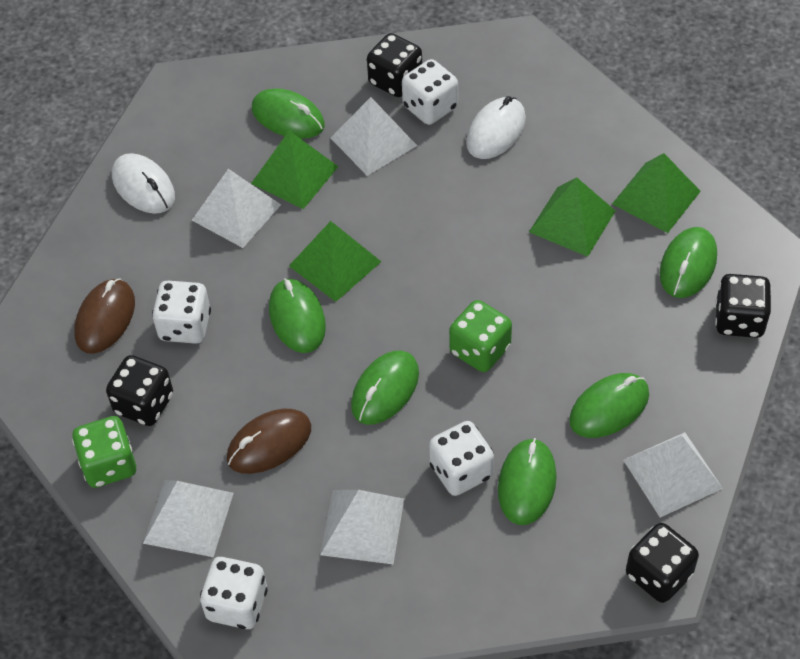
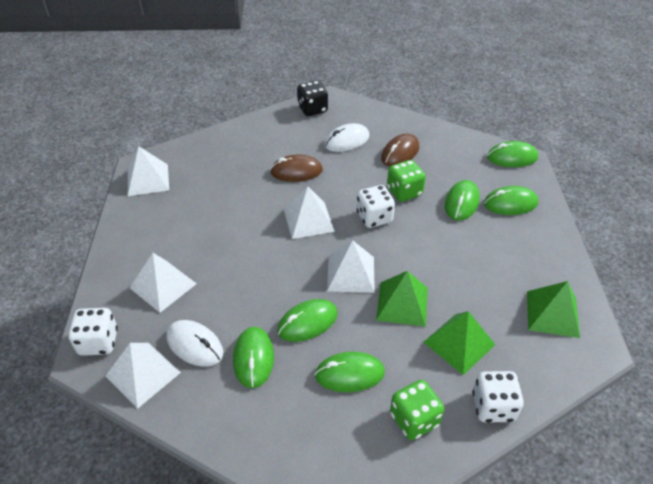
black dice: [106,355,173,426] [367,33,422,97] [626,523,699,603] [715,274,771,338] = 4 -> [297,81,328,116] = 1
green pyramid: [251,131,339,209] [289,221,381,302] [529,177,615,257] [612,153,701,233] = 4 -> [376,271,428,327] [423,311,495,375] [527,281,580,338] = 3
white dice: [152,281,211,344] [200,557,268,629] [402,59,458,125] [429,421,494,496] = 4 -> [68,308,118,356] [357,185,395,228] [472,371,524,423] = 3

